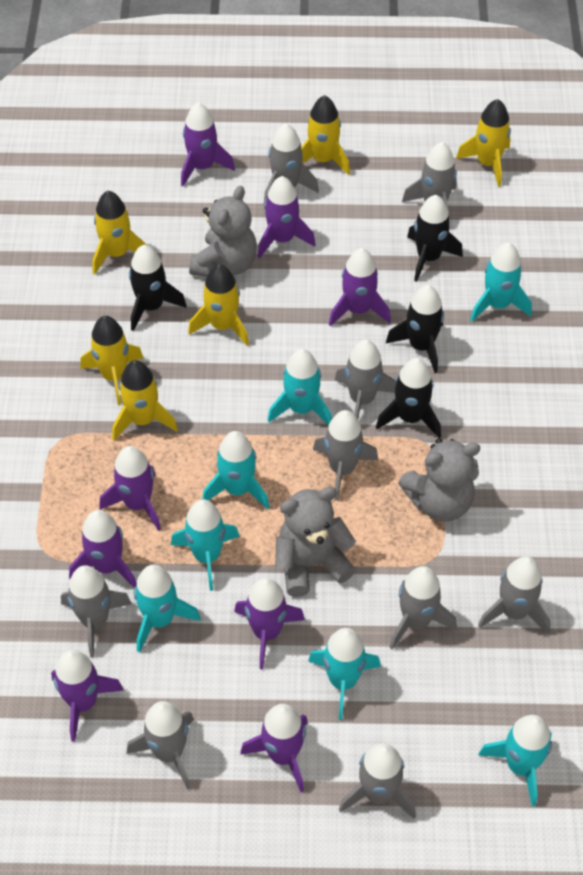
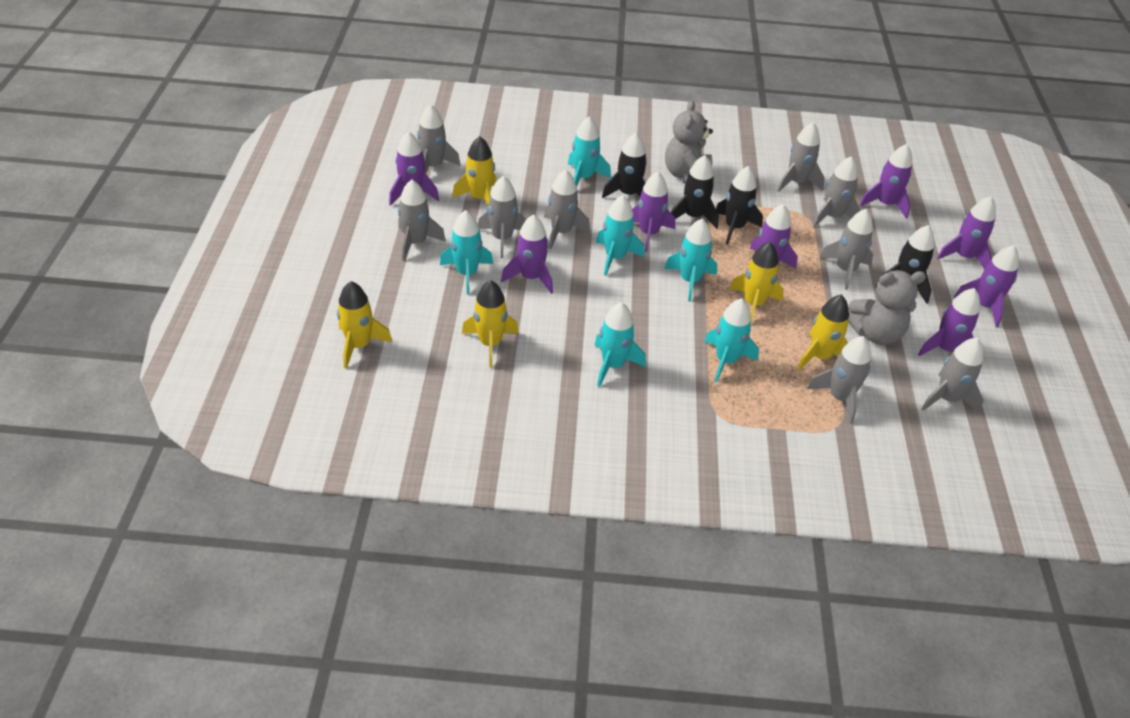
grey teddy bear: [189,186,257,277] [275,487,356,597] [398,438,481,522] = 3 -> [665,100,713,183] [848,270,926,345] = 2
turquoise rocket: [134,565,200,653] [171,499,240,591] [202,431,269,509] [268,349,332,425] [308,628,381,720] [470,243,532,322] [479,715,552,807] = 7 -> [440,210,493,295] [568,116,611,186] [595,302,646,387] [596,195,644,276] [664,219,717,302] [704,298,759,383] = 6
yellow rocket: [80,316,143,405] [92,191,147,275] [112,360,178,440] [188,264,249,346] [301,95,350,175] [456,99,511,187] = 6 -> [337,281,392,369] [452,136,496,206] [462,280,519,368] [729,242,784,322] [797,295,849,371] = 5

